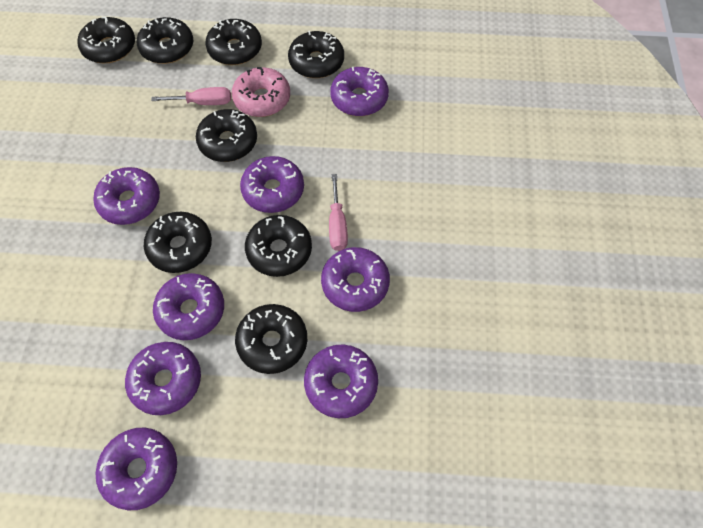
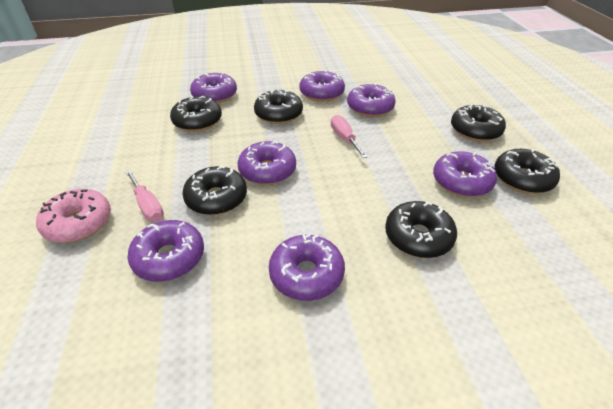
black donut: [77,16,135,63] [137,17,193,64] [144,212,212,273] [196,109,257,162] [205,19,262,65] [235,304,307,374] [245,215,312,277] [288,31,344,78] = 8 -> [170,96,222,132] [182,166,247,215] [254,90,303,124] [385,201,457,258] [451,105,506,142] [494,149,560,194] = 6
purple donut: [93,167,160,225] [96,428,177,510] [125,342,201,415] [153,273,224,340] [240,156,304,213] [304,345,378,418] [321,247,390,312] [330,67,389,116] = 8 -> [127,220,204,282] [190,73,237,103] [238,141,296,185] [269,234,345,301] [299,70,345,102] [347,83,396,117] [433,151,497,197] = 7

